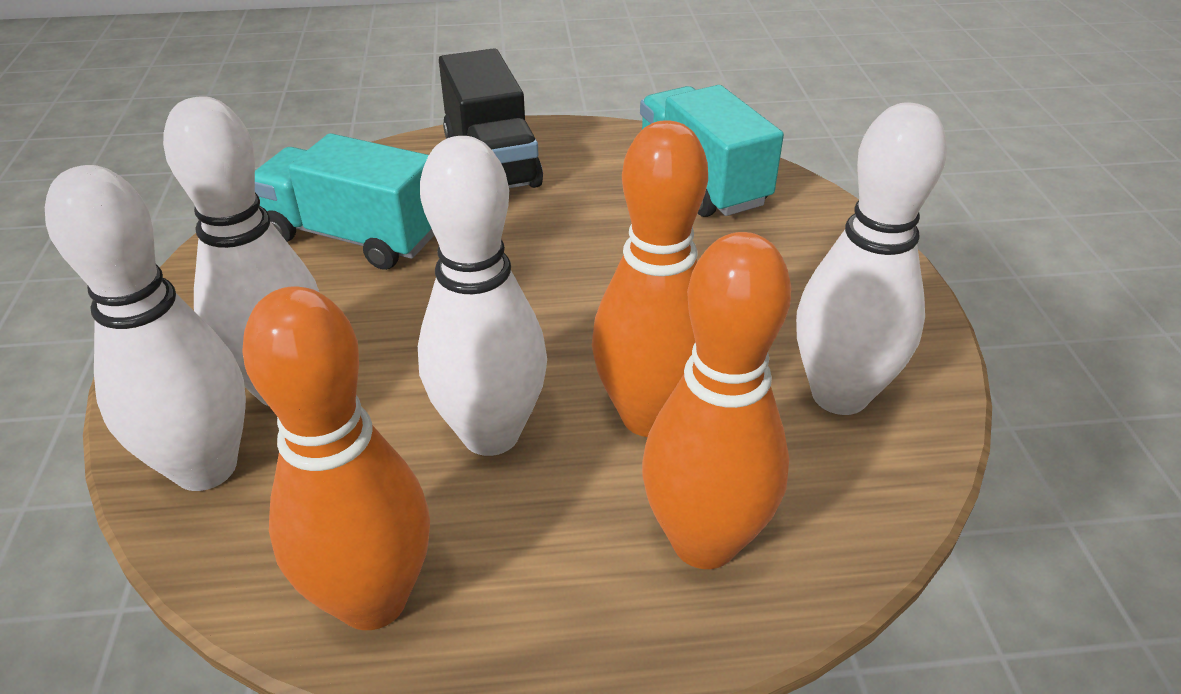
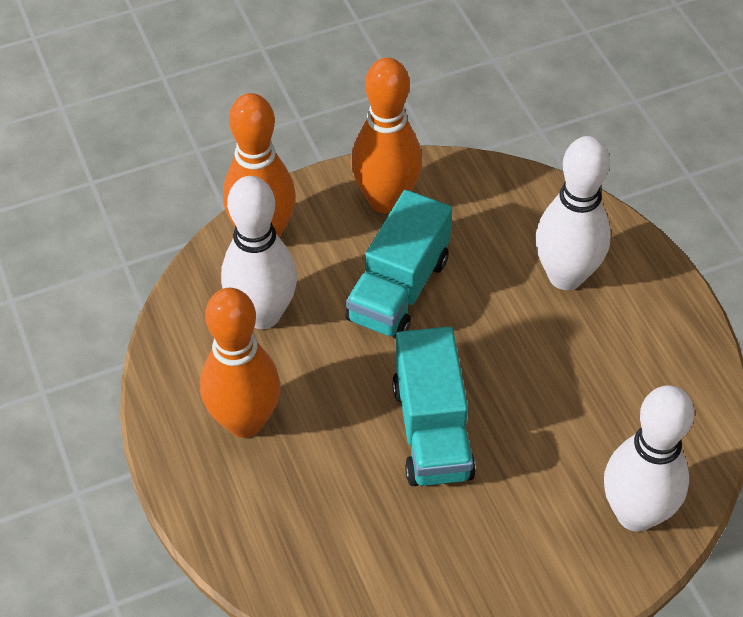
black truck: [439,48,543,188] = 1 -> none = 0
white bowling pin: [45,165,246,491] [163,96,320,406] [418,136,547,456] [796,103,947,415] = 4 -> [221,176,297,329] [535,136,611,290] [604,385,694,532] = 3

